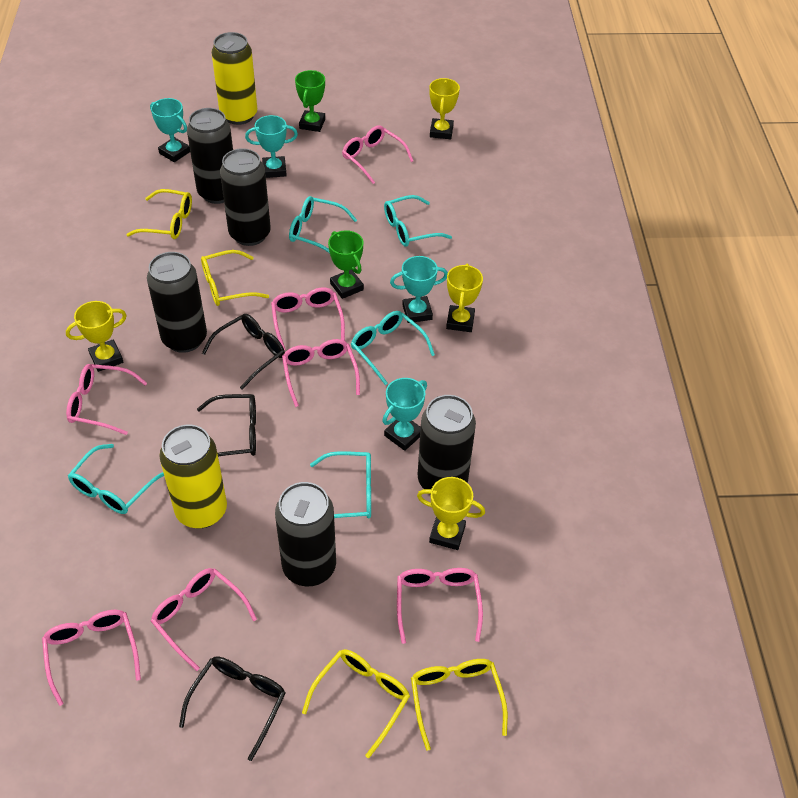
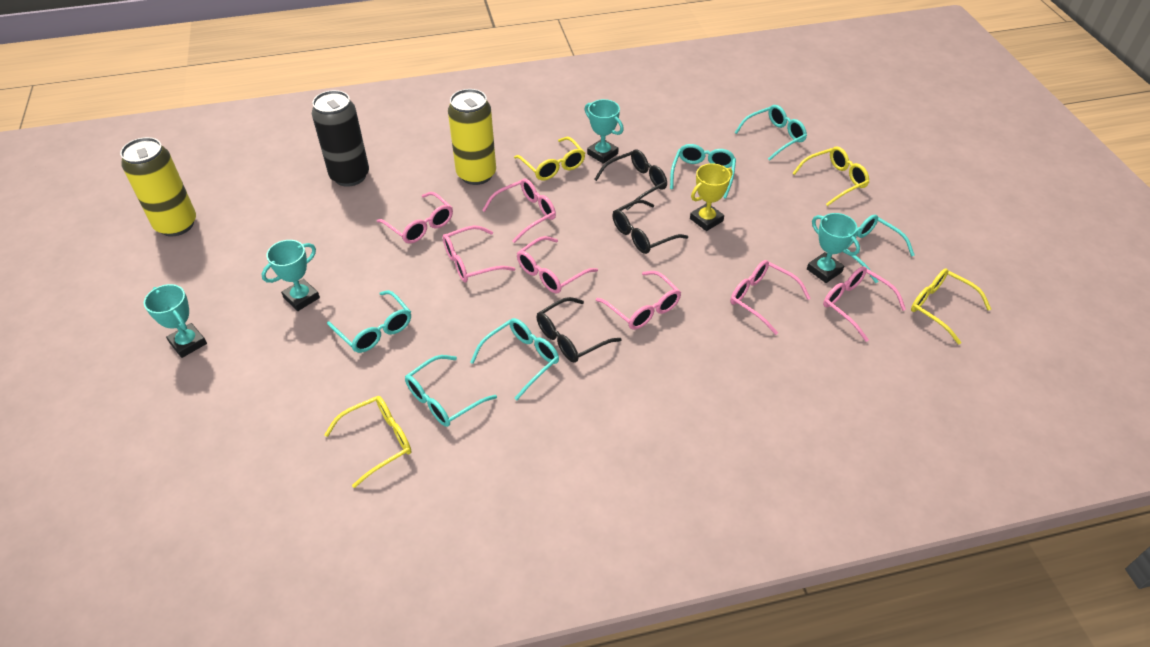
black can: [147,252,207,353] [187,108,233,204] [220,148,271,246] [275,482,336,586] [418,395,476,489] = 5 -> [312,90,369,187] = 1
green trophy: [295,70,325,132] [328,230,364,299] = 2 -> none = 0
turquoise glasses: [68,444,164,514] [289,196,357,253] [310,451,371,519] [351,311,435,385] [384,195,452,247] = 5 -> [327,290,411,353] [405,355,497,427] [470,318,559,400] [670,144,736,199] [735,105,807,161] [846,215,915,283] = 6
yellow trophy: [66,301,127,372] [417,477,485,550] [429,78,460,139] [446,264,483,332] = 4 -> [690,163,732,231] = 1

